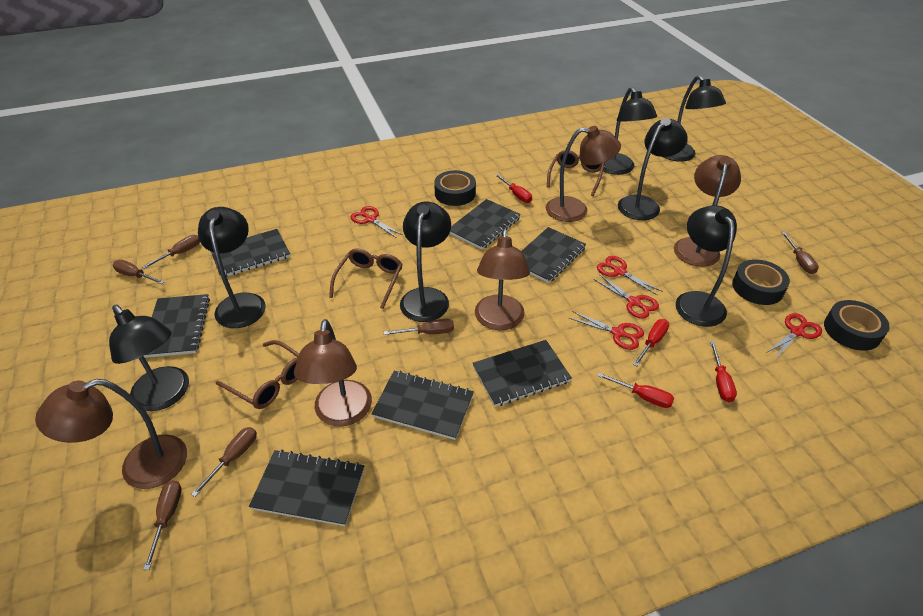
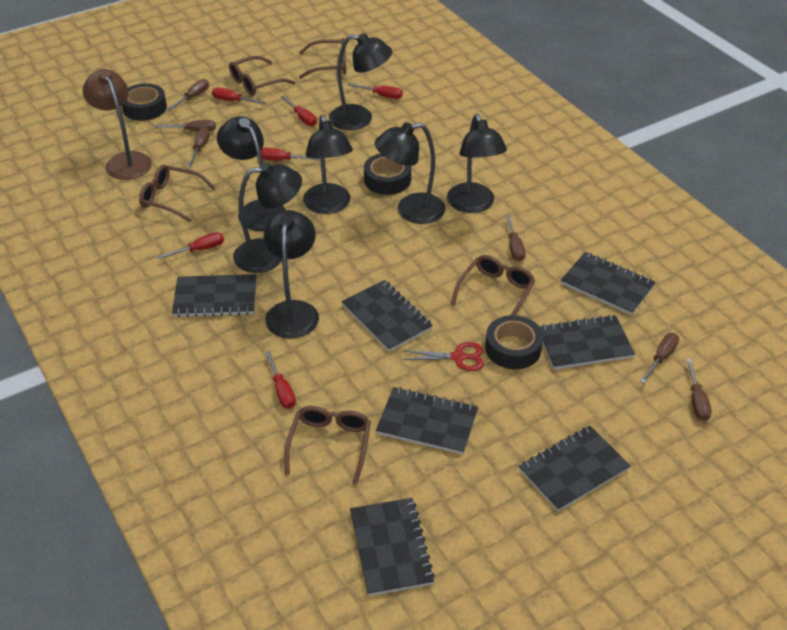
brown glasses: [216,340,299,409] [329,248,403,309] [547,150,605,196] = 3 -> [139,165,215,222] [229,56,295,96] [284,406,371,484] [299,38,346,79] [451,255,535,315] = 5
brown lamp: [35,379,187,489] [294,319,372,427] [475,229,530,330] [546,126,621,222] [674,155,741,267] = 5 -> [83,69,152,180] = 1
red scissors: [351,206,403,238] [569,311,644,350] [593,274,659,319] [597,256,661,295] [766,313,822,359] = 5 -> [403,342,484,371] = 1
red screwdriver: [495,174,532,203] [598,373,674,408] [633,319,669,366] [710,342,737,402] = 4 -> [157,232,224,259] [212,87,266,104] [261,148,319,161] [265,351,296,409] [281,96,317,126] [347,83,403,99] = 6

